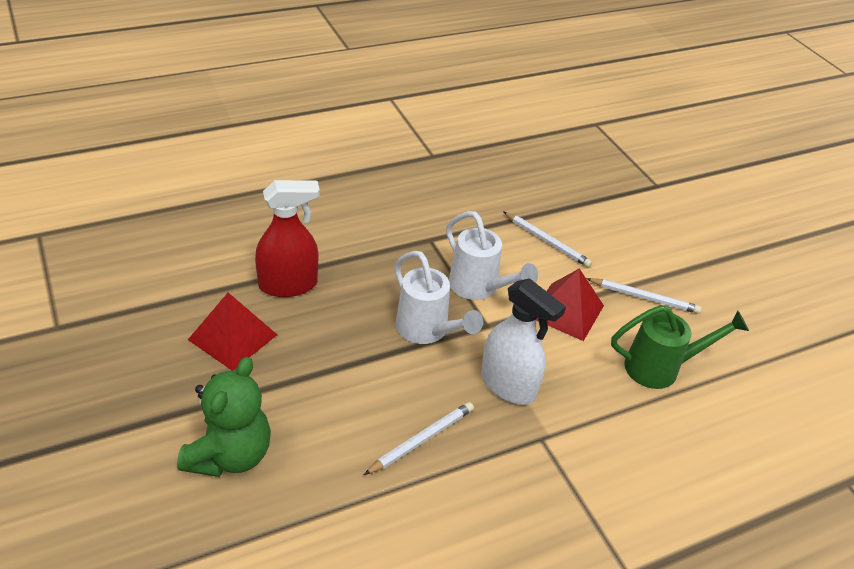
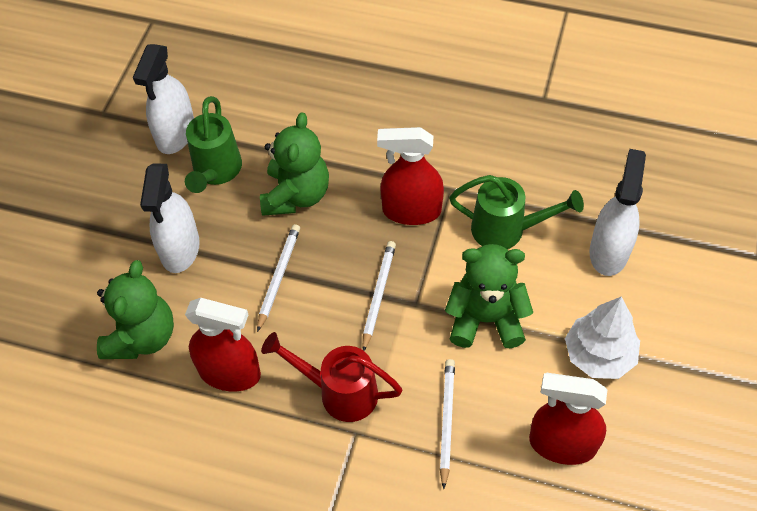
green teddy bear: [177,357,271,477] = 1 -> [97,260,174,359] [260,112,329,216] [445,244,533,348] = 3
green watering can: [611,305,749,389] = 1 -> [185,96,242,193] [449,175,584,249] = 2
red pyramid: [188,293,277,371] [536,269,604,341] = 2 -> none = 0
red spray bottle: [255,180,320,297] = 1 -> [185,298,261,391] [377,127,444,225] [529,373,607,465] = 3
red watering can: none = 0 -> [261,332,402,422] = 1
white spray bottle: [481,278,566,404] = 1 -> [133,44,194,154] [140,163,200,273] [589,149,646,276] = 3
white tree: none = 0 -> [565,296,640,379] = 1
white watering can: [394,251,483,344] [446,211,538,300] = 2 -> none = 0

